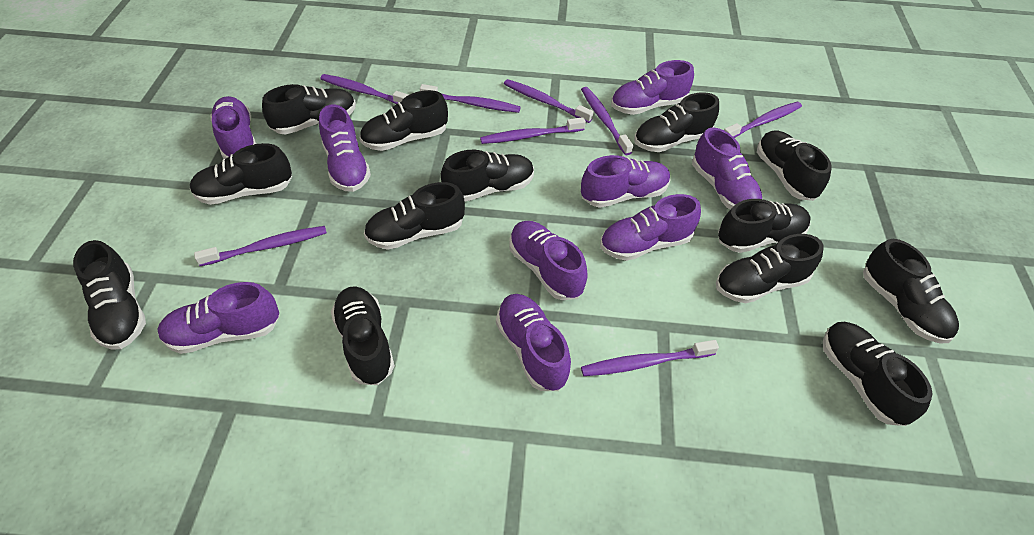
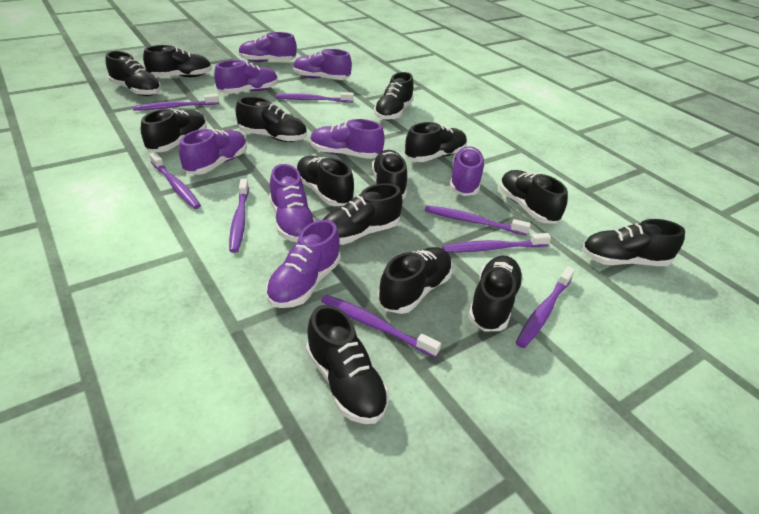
black shoe: [73,240,146,350] [190,143,292,205] [262,84,356,135] [331,286,395,385] [360,90,448,151] [364,182,465,250] [441,150,534,202] [634,92,719,152] [716,234,824,303] [718,199,811,253] [757,131,832,201] [823,322,933,426] [863,239,959,343] = 13 -> [106,51,161,96] [141,109,207,152] [143,45,212,77] [235,96,307,142] [296,156,354,206] [306,305,389,424] [322,183,403,245] [372,150,407,200] [374,72,414,120] [378,247,453,314] [405,122,467,162] [468,256,524,332] [499,170,568,224] [582,219,685,266] = 14
purple shoe: [157,282,280,354] [210,96,256,159] [319,104,371,192] [496,294,571,391] [510,221,588,300] [581,155,670,208] [600,194,701,261] [611,60,694,115] [692,127,763,209] = 9 -> [179,129,247,175] [214,60,278,94] [238,32,297,62] [266,220,341,308] [269,164,316,242] [293,49,352,80] [310,119,385,159] [450,146,485,196] = 8

